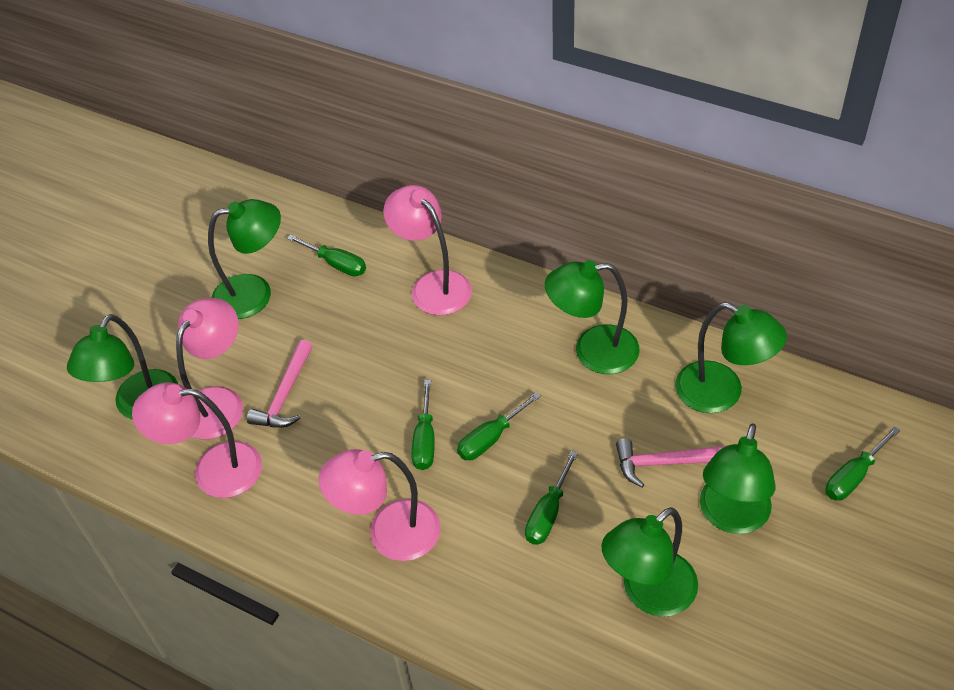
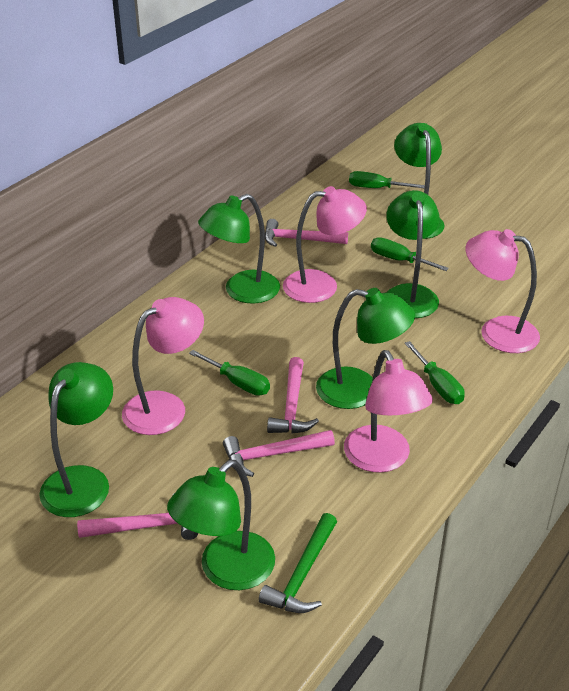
green hammer: none = 0 -> [259,513,337,613] = 1
green screwdriver: [287,235,366,276] [412,380,435,470] [457,392,541,460] [525,451,578,545] [825,426,900,501] = 5 -> [189,350,270,396] [349,171,425,188] [371,237,449,271] [405,341,465,404] = 4
pink hammer: [247,340,312,428] [616,439,726,487] = 2 -> [77,493,198,540] [223,430,335,477] [265,219,348,247] [267,357,319,433] = 4

